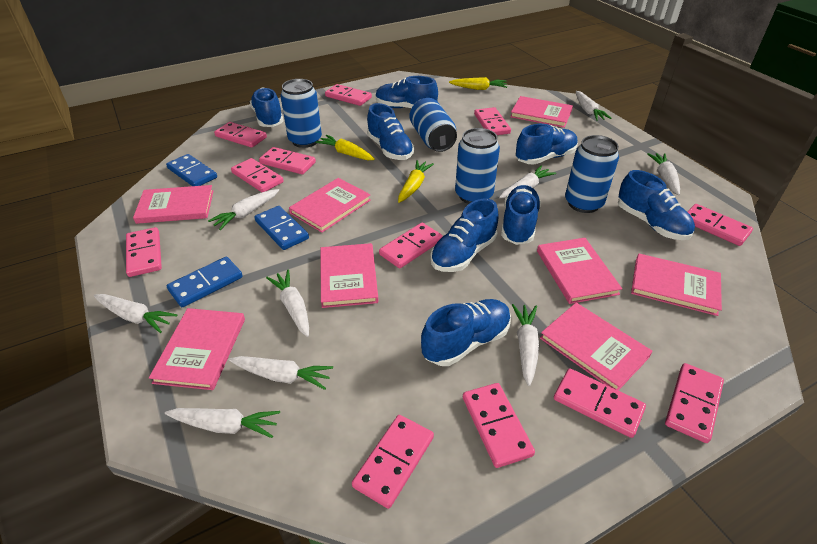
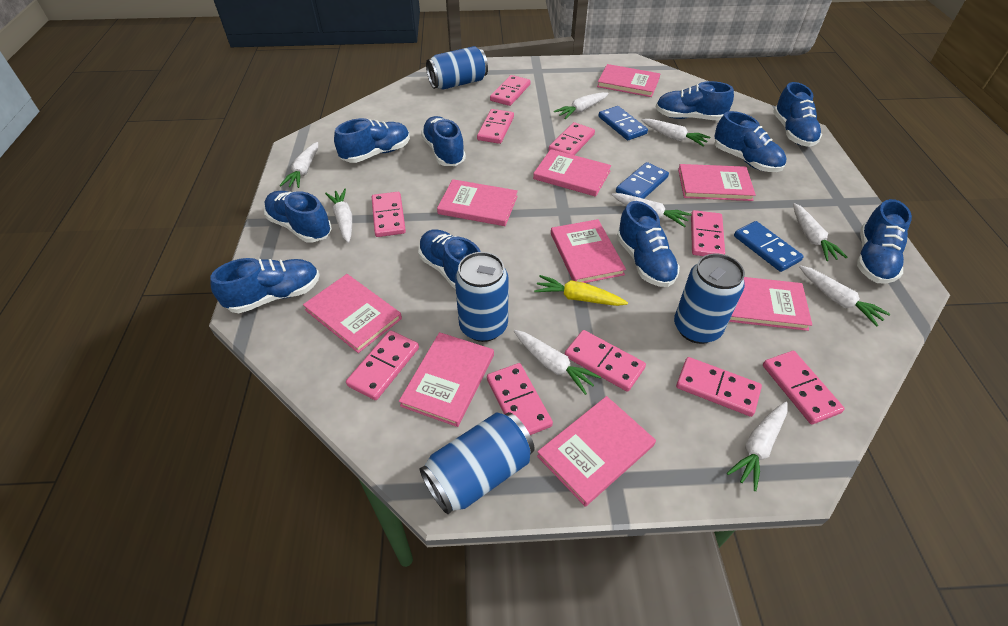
blue shoe: [250,87,284,127] [367,103,414,160] [376,76,438,108] [421,299,511,366] [430,199,498,272] [501,185,541,245] [515,124,578,165] [618,170,695,240] = 8 -> [210,258,320,313] [264,191,332,242] [334,118,410,163] [418,230,481,290] [421,116,466,166] [617,201,680,287] [656,81,734,120] [714,111,787,172] [773,82,822,147] [857,199,912,284] = 10
pink book: [133,185,214,224] [149,308,245,390] [289,178,371,233] [321,243,378,308] [510,96,573,128] [537,238,622,304] [540,303,653,391] [631,253,722,316] = 8 -> [303,274,402,353] [399,332,494,427] [437,179,518,226] [533,149,611,197] [537,396,656,506] [551,219,626,283] [597,64,660,97] [678,164,756,201] [729,277,812,331] = 9
pink domino: [126,227,162,277] [214,122,267,148] [231,158,283,192] [259,147,316,174] [325,84,372,106] [352,415,434,509] [379,223,443,268] [463,383,535,468] [474,107,511,135] [554,368,646,438] [665,363,724,443] [687,204,753,246] = 12 -> [346,330,419,400] [372,192,406,237] [477,109,514,144] [487,363,553,435] [490,75,531,106] [549,122,595,155] [565,330,646,392] [676,357,762,417] [691,210,725,256] [763,351,845,424] = 10
yellow carrot: [315,135,375,160] [398,160,434,203] [449,77,507,90] = 3 -> [534,275,628,306] = 1

